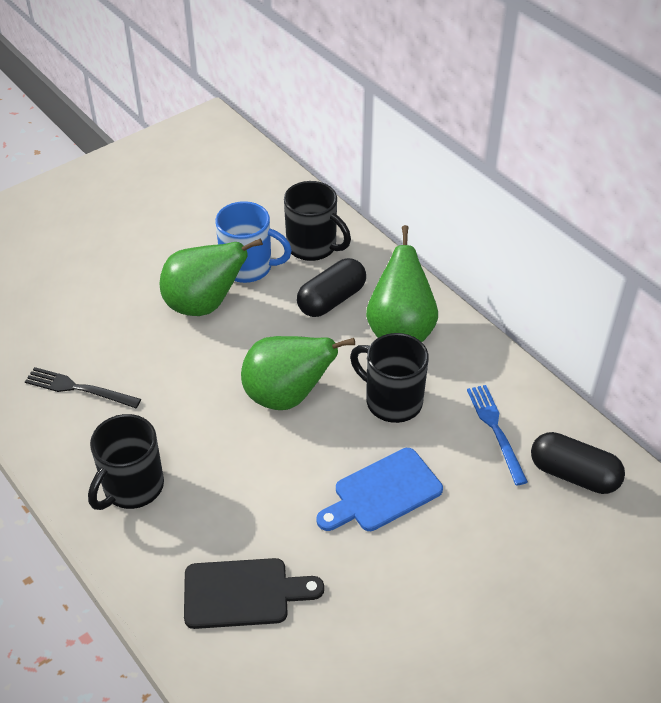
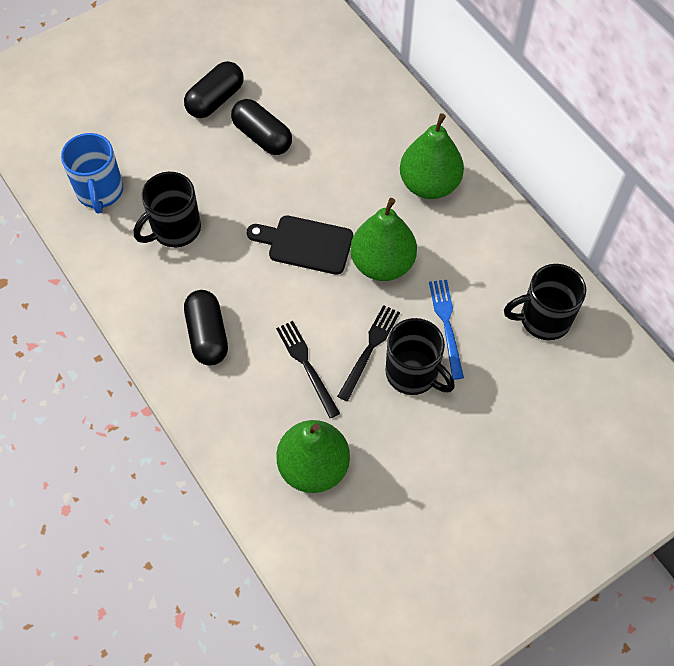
black capsule: [297,258,366,317] [531,432,625,494] = 2 -> [184,61,244,118] [184,290,228,365] [231,99,292,155] = 3
black fork: [25,367,141,408] = 1 -> [276,321,340,418] [337,305,400,401] = 2
blue cutting board: [317,448,443,531] = 1 -> none = 0

